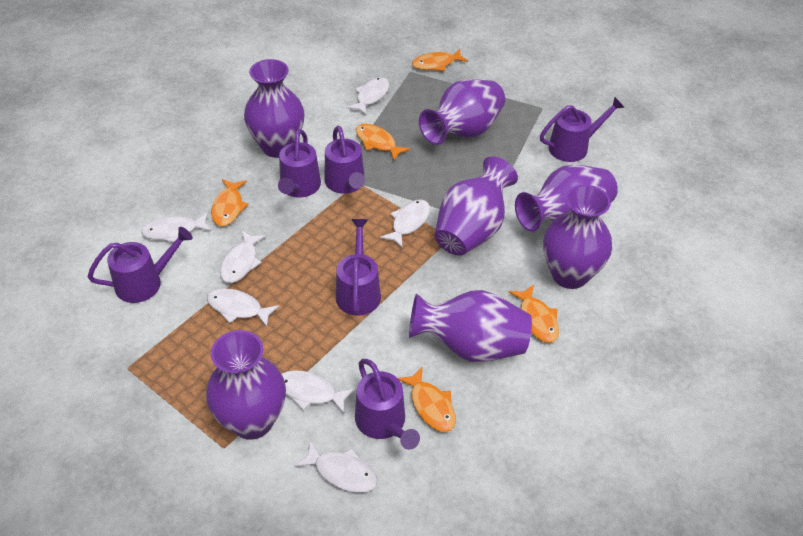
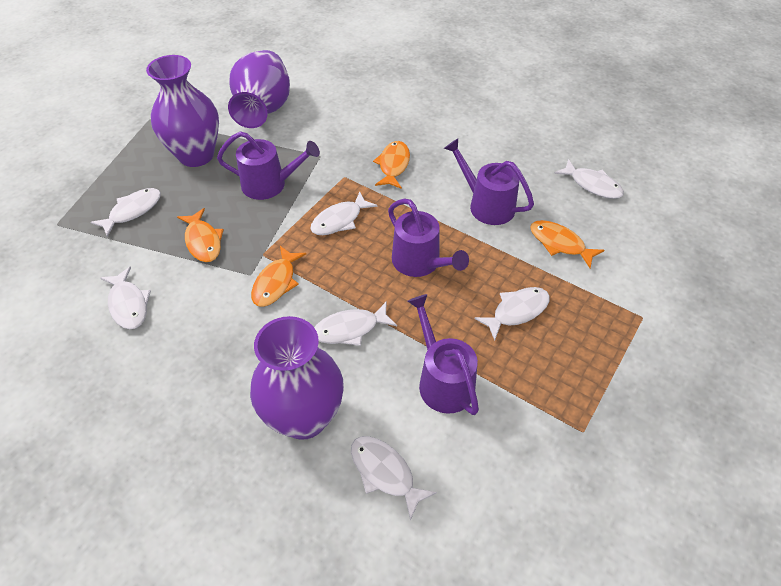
orange fish: [211,179,249,226] [356,124,410,161] [398,366,456,432] [412,49,468,71] [509,285,559,343] = 5 -> [177,208,224,262] [251,246,306,307] [373,141,410,189] [530,220,604,268] = 4
purple vase: [206,330,286,440] [244,59,305,158] [409,290,532,362] [419,79,505,145] [435,156,518,256] [515,165,618,232] [543,185,612,289] = 7 -> [146,55,219,167] [228,50,290,128] [250,316,344,440] = 3
purple watering can: [88,227,193,303] [278,129,321,198] [324,126,365,194] [336,219,381,316] [355,359,420,450] [540,97,625,162] = 6 -> [217,131,320,200] [388,198,469,277] [407,294,479,415] [444,138,534,225] = 4

